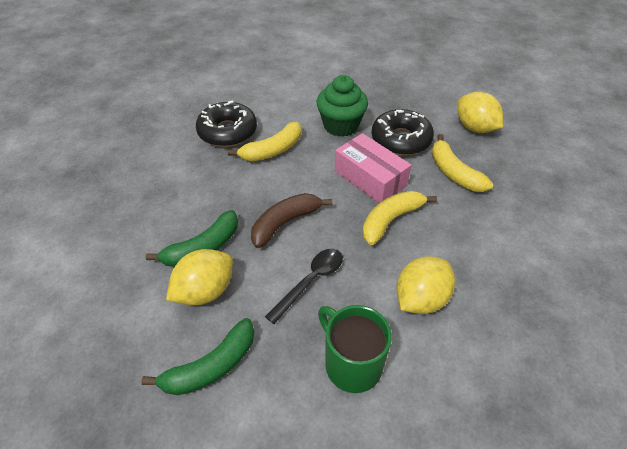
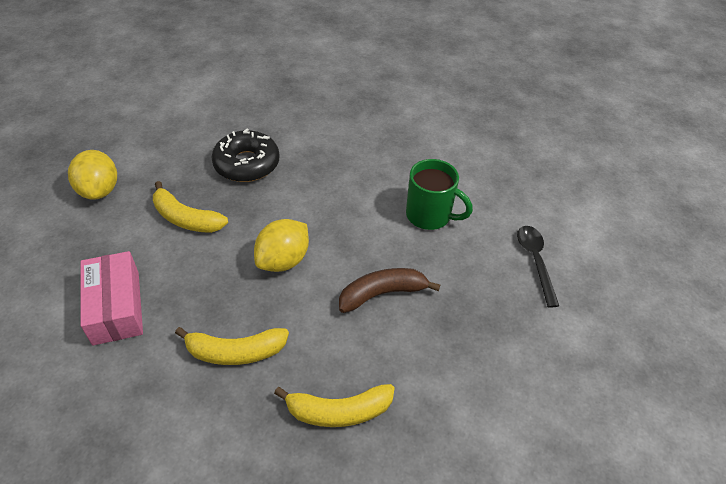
black donut: [196,100,257,147] [371,109,434,155] = 2 -> [212,128,280,182] = 1
green banana: [141,318,254,395] [146,210,238,267] = 2 -> none = 0
green cupcake: [316,75,368,137] = 1 -> none = 0
yellow lemon: [166,249,233,306] [397,256,455,314] [458,92,503,133] = 3 -> [68,150,117,200] [254,219,309,272] = 2

